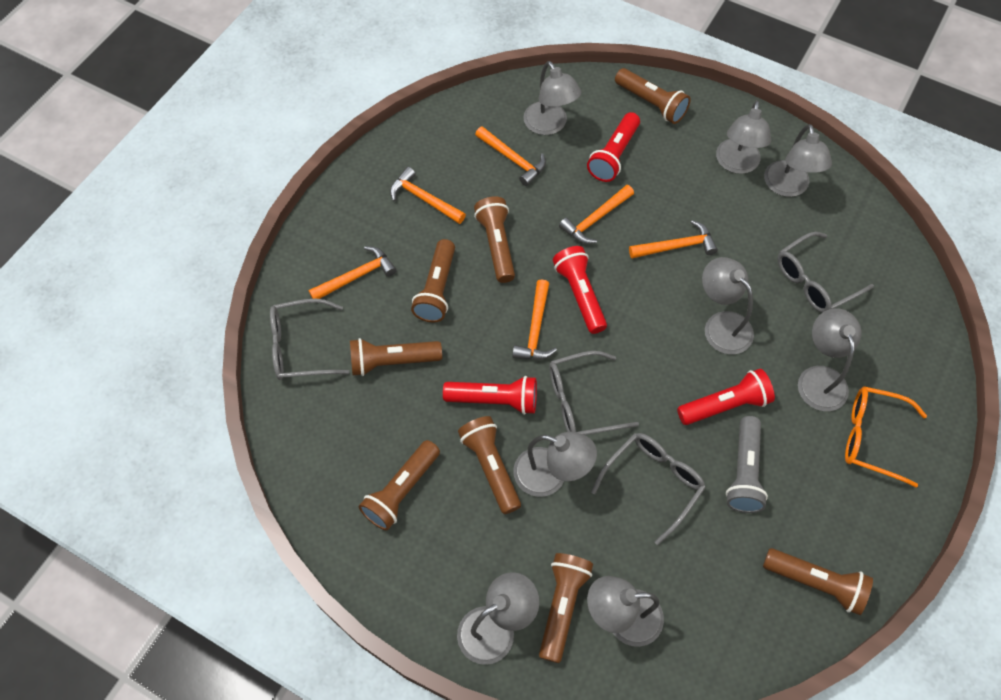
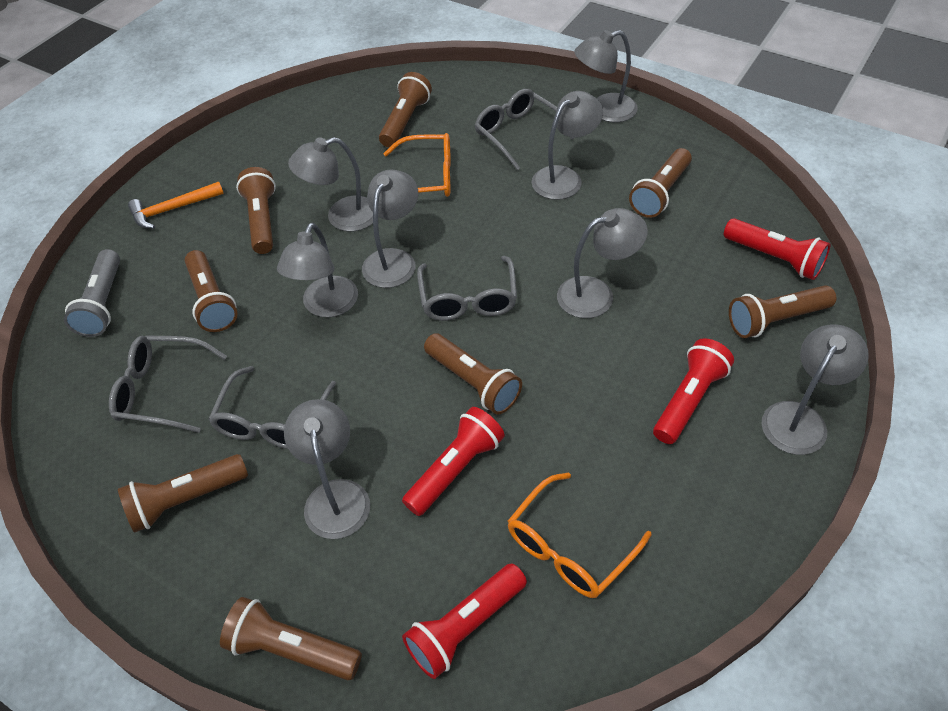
orange glasses: [845,386,927,488] = 1 -> [383,133,451,197] [508,472,651,598] = 2
orange hammer: [309,246,397,299] [390,167,466,224] [475,126,546,186] [512,279,557,360] [559,185,634,244] [629,220,718,258] = 6 -> [128,182,224,229] = 1

